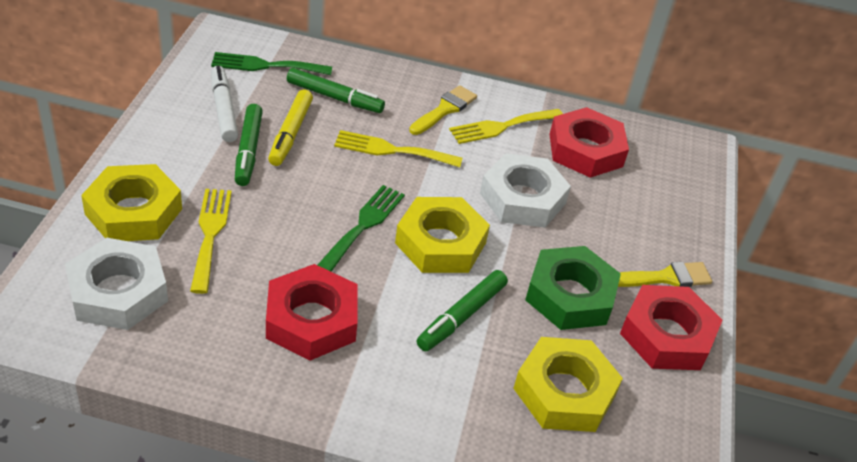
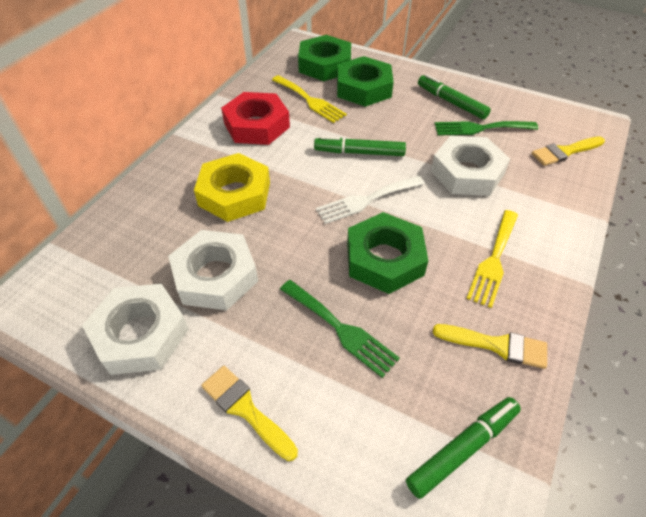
green nut: [525,246,621,330] = 1 -> [298,35,351,81] [337,56,394,107] [347,212,428,294] = 3
red nut: [266,264,358,361] [549,107,629,178] [620,285,722,370] = 3 -> [221,92,290,145] = 1
white fork: none = 0 -> [316,176,425,224] = 1
white marker: [211,65,238,142] = 1 -> none = 0
white nut: [65,238,168,330] [480,153,571,228] = 2 -> [82,284,189,375] [168,230,258,310] [431,136,510,196] = 3
yellow brush: [409,85,477,135] [618,262,712,287] = 2 -> [201,366,298,461] [433,324,547,369] [531,136,605,166] = 3
yellow fork: [190,189,232,294] [334,130,462,167] [449,109,563,144] = 3 -> [272,75,347,123] [466,210,518,308] = 2
yellow marker: [268,89,313,166] = 1 -> none = 0
yellow nut: [81,164,182,241] [395,197,490,273] [513,337,623,432] = 3 -> [194,153,270,222] = 1

